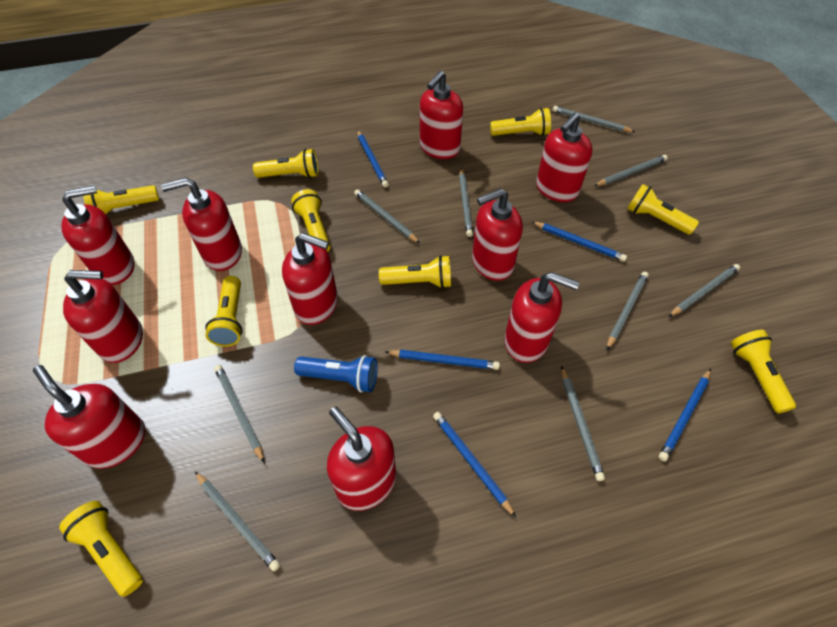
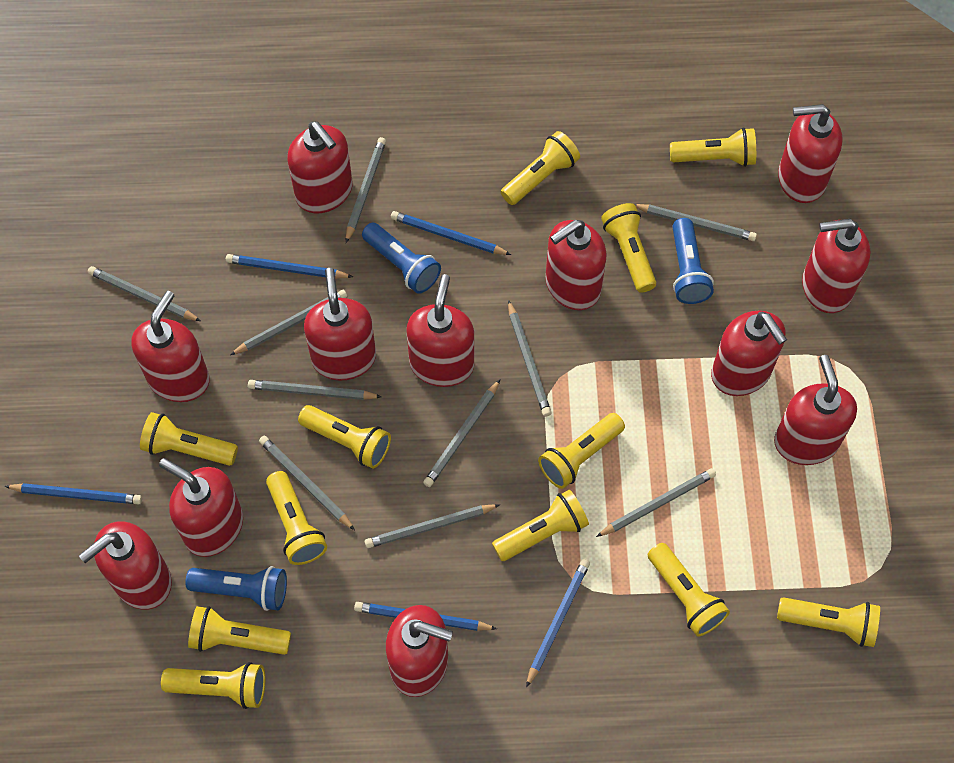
blue flashlight: [294,355,378,392] = 1 -> [185,566,287,611] [362,223,441,294] [672,218,714,304] = 3
grey pencil: [195,472,280,571] [214,365,265,463] [354,189,420,243] [459,168,473,237] [553,106,635,132] [561,366,605,481] [594,155,668,186] [607,272,649,350] [669,264,740,317] = 9 -> [88,266,201,321] [230,290,347,355] [248,380,382,400] [259,436,355,530] [346,137,386,243] [365,504,499,548] [423,380,500,487] [508,300,551,417] [596,468,716,537] [635,204,757,241] = 10
red soap dispenser: [33,365,145,469] [62,185,135,285] [63,270,143,363] [161,177,242,271] [282,233,338,325] [327,407,396,511] [420,71,463,159] [472,188,523,281] [505,272,579,363] [536,113,593,202] = 10 -> [79,521,172,610] [131,291,210,402] [159,458,243,557] [287,121,352,213] [304,268,376,380] [386,605,453,697] [407,274,474,387] [545,220,606,310] [711,311,787,396] [774,355,857,465] [778,104,843,203] [802,219,871,313] = 12
yellow flashlight: [59,501,143,597] [83,185,159,214] [205,276,243,347] [253,149,318,178] [291,189,330,252] [379,255,451,288] [490,108,551,136] [627,184,699,235] [731,330,796,413] = 9 -> [140,412,238,466] [161,662,265,709] [188,606,291,655] [266,471,327,565] [298,405,391,469] [492,490,589,561] [501,131,580,205] [538,413,625,489] [601,203,656,293] [648,543,730,637] [670,127,756,167] [777,597,880,647] = 12

